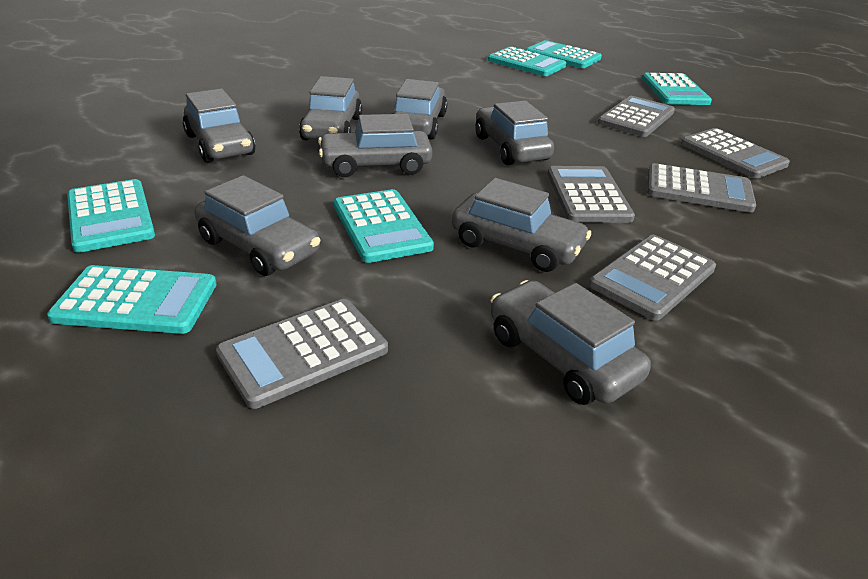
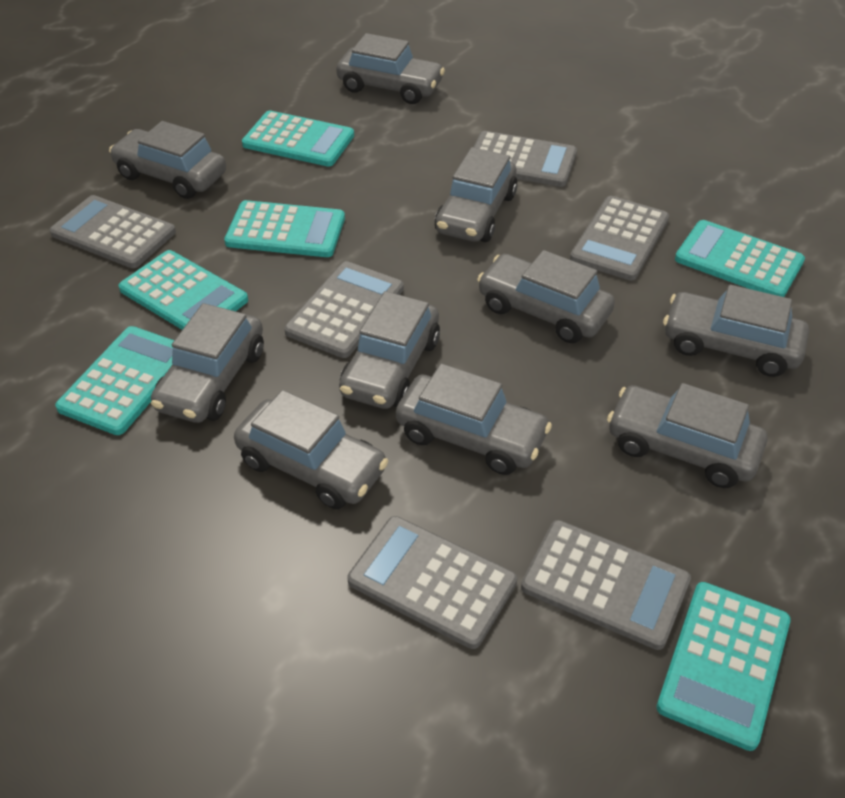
grey car: [183,88,256,163] [195,175,321,276] [299,76,362,140] [318,114,432,177] [392,79,447,139] [452,178,591,272] [475,101,554,165] [491,280,651,405] = 8 -> [109,121,226,199] [151,303,264,423] [234,390,388,509] [336,33,445,104] [339,291,440,409] [396,363,552,475] [435,147,517,242] [477,250,615,343] [607,383,768,488] [663,285,809,377] = 10

